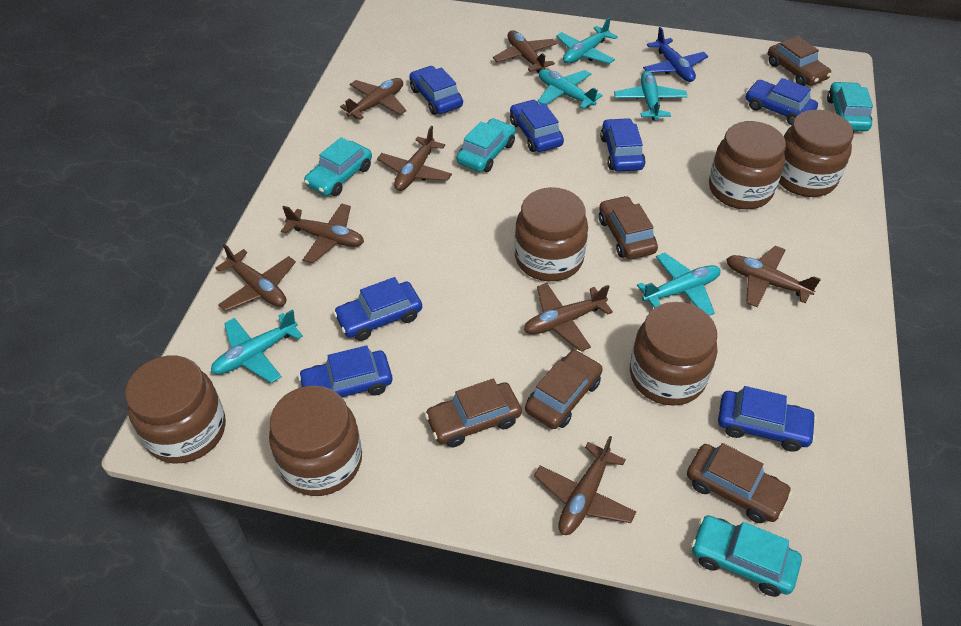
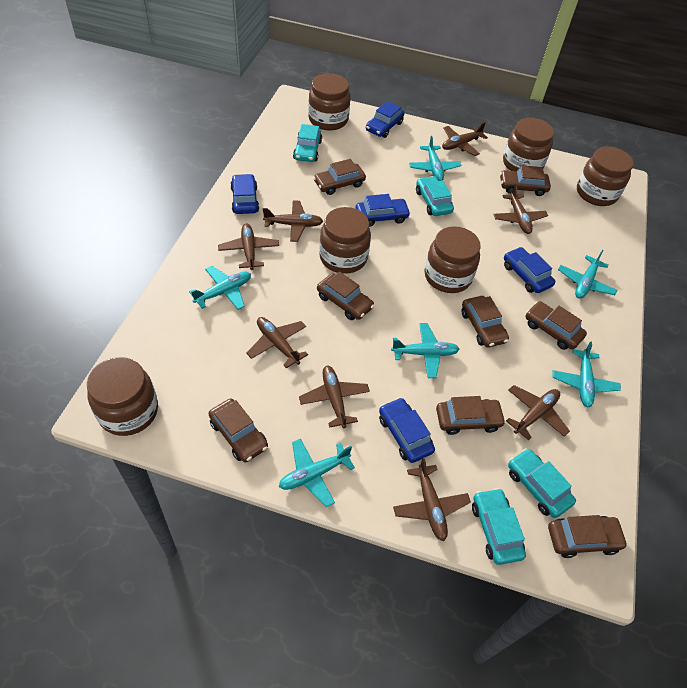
blue car: [298,345,392,397] [334,277,422,341] [409,66,463,115] [510,100,564,152] [600,118,646,172] [718,386,817,452] [746,78,818,125] = 7 -> [230,174,259,214] [356,194,411,227] [366,101,405,138] [379,397,435,463] [504,247,555,293] = 5
blue plane: [643,27,708,82] = 1 -> none = 0
brown car: [425,379,522,447] [525,350,603,429] [599,196,658,259] [687,443,792,523] [768,36,831,86] = 5 -> [208,398,268,462] [313,159,366,195] [317,272,374,320] [436,396,506,435] [461,296,509,348] [500,165,551,196] [526,301,587,350] [548,515,628,558] = 8
turquoise plane: [211,309,303,383] [537,69,603,109] [556,17,618,64] [614,71,688,120] [637,253,721,316] = 5 -> [189,266,251,310] [279,439,355,507] [391,323,459,378] [409,136,462,181] [552,341,621,407] [558,250,617,299] = 6

